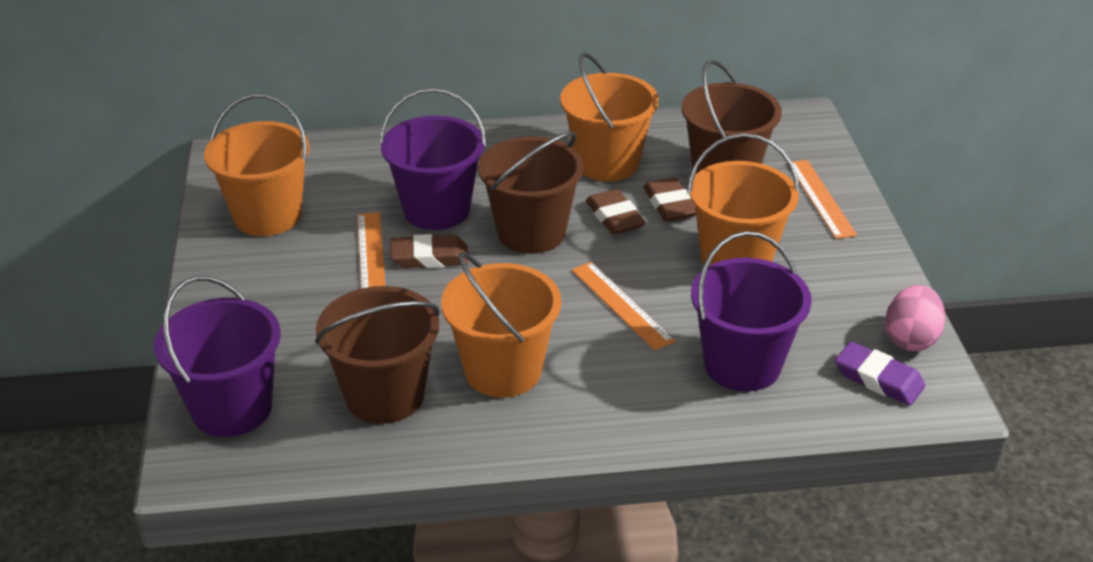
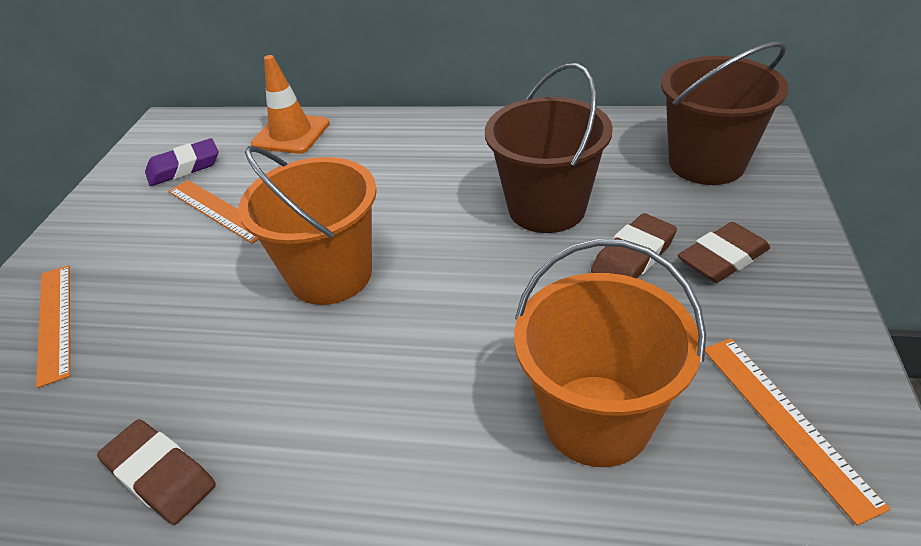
brown bucket: [315,286,440,424] [478,132,584,254] [681,60,782,175] = 3 -> [485,63,613,233] [661,42,789,185] = 2
orange bucket: [204,94,310,236] [441,252,561,398] [560,53,659,181] [687,133,800,266] = 4 -> [238,146,377,305] [514,239,706,467] = 2
orange traffic cone: none = 0 -> [251,55,330,154] = 1
pink egg: [885,285,945,351] = 1 -> none = 0
purple bucket: [154,276,281,437] [379,88,486,230] [691,231,812,392] = 3 -> none = 0

